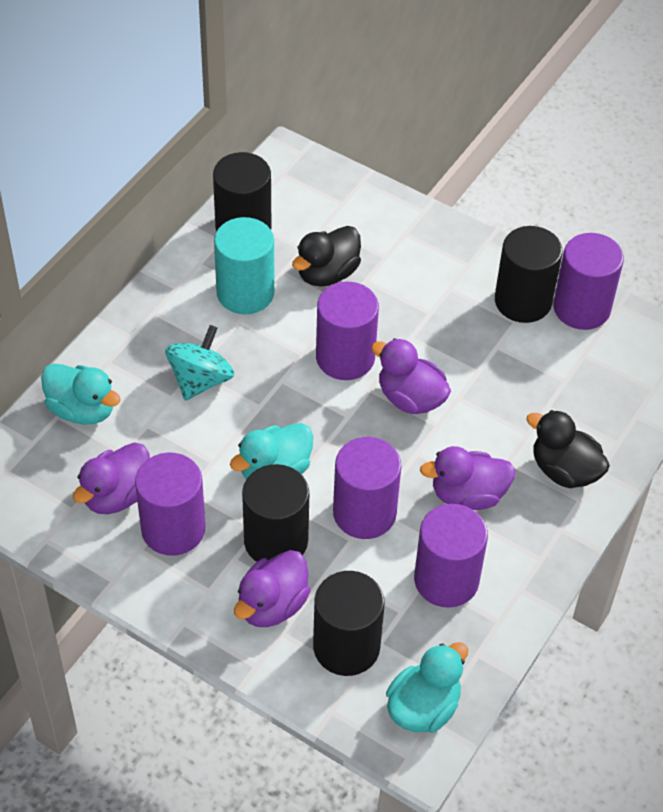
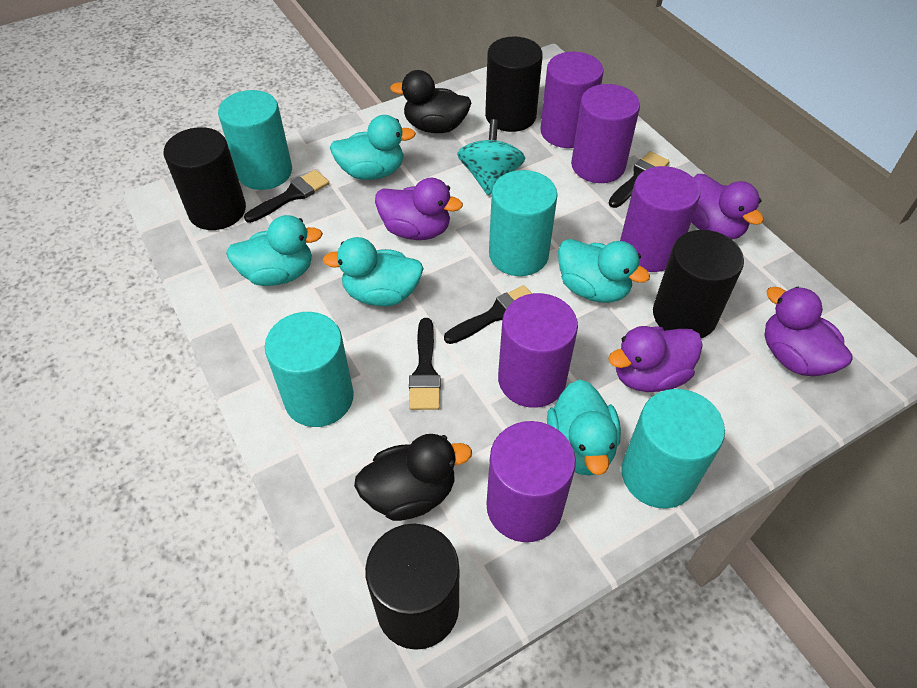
black brush: none = 0 -> [244,170,329,223] [409,318,441,410] [444,285,532,344] [609,151,670,208] = 4
turquoise cylinder: [214,217,274,315] = 1 -> [218,90,292,190] [265,312,354,427] [489,170,558,276] [621,389,725,509] = 4
turquoise duck: [41,364,121,424] [230,423,313,479] [386,642,468,733] = 3 -> [226,215,323,286] [323,237,424,307] [330,115,416,180] [547,380,621,476] [558,239,650,303] = 5

